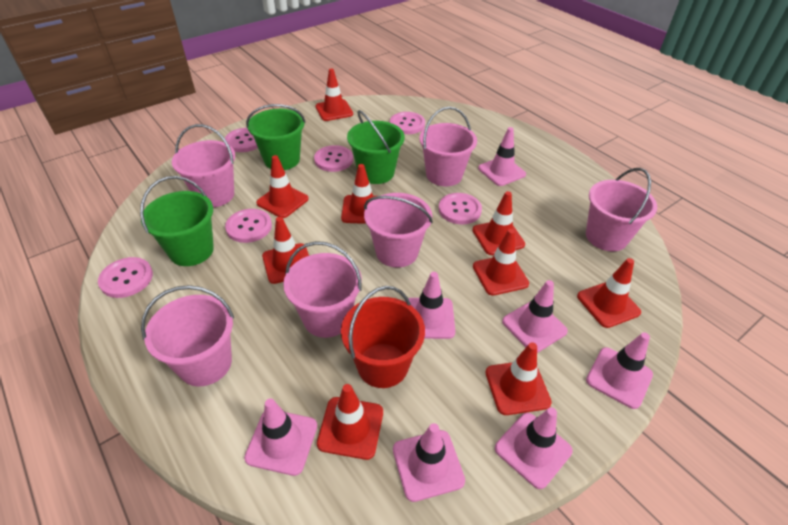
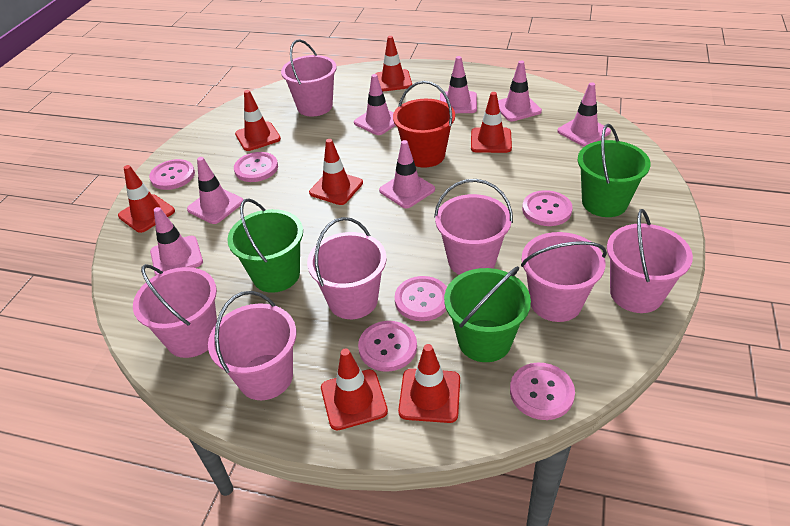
pink bucket: [141,285,234,386] [172,124,235,207] [283,241,362,338] [364,193,433,268] [419,107,477,186] [586,168,657,251] = 6 -> [133,264,217,358] [208,291,296,400] [281,39,337,116] [307,217,387,319] [434,179,513,275] [521,232,607,322] [607,209,693,313] = 7
red traffic cone: [256,155,309,218] [262,217,309,284] [315,68,353,121] [317,384,383,460] [341,164,376,224] [472,191,525,255] [473,229,529,296] [485,342,552,415] [577,258,641,328] = 9 -> [118,165,175,233] [235,90,281,151] [309,139,363,205] [321,348,388,431] [375,36,412,92] [398,344,460,423] [471,92,512,153] = 7

